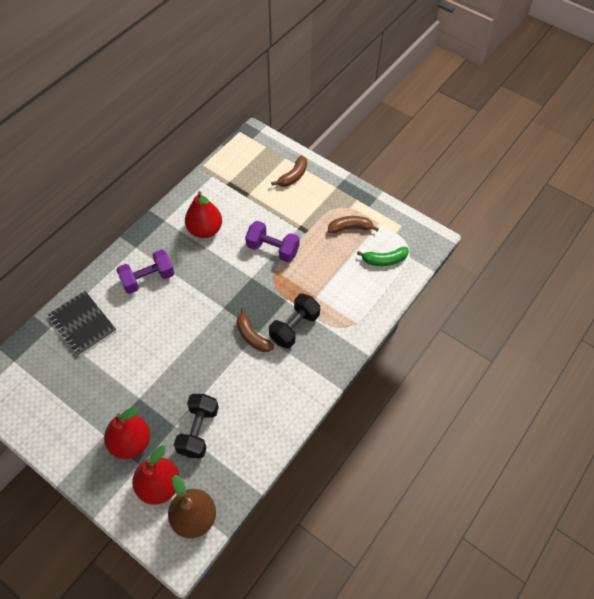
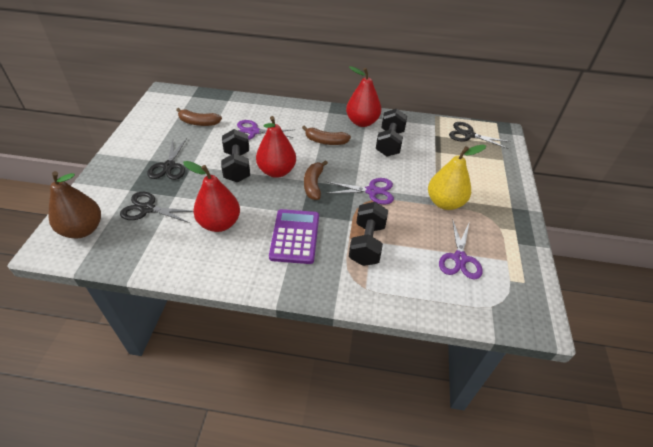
black dumbbell: [174,394,219,458] [269,294,320,349] = 2 -> [221,129,250,182] [349,202,388,266] [376,109,407,156] = 3
black notebook: [48,291,116,356] = 1 -> none = 0
black scissors: none = 0 -> [120,192,193,223] [147,138,187,180] [449,122,511,149] = 3
green banana: [357,247,409,266] = 1 -> none = 0
purple calculator: none = 0 -> [269,209,319,264] = 1
purple dumbbell: [116,249,174,294] [245,221,300,262] = 2 -> none = 0
purple scissors: none = 0 -> [237,120,295,140] [326,178,394,204] [439,219,482,280] = 3
yellow pear: none = 0 -> [428,145,486,210] = 1

